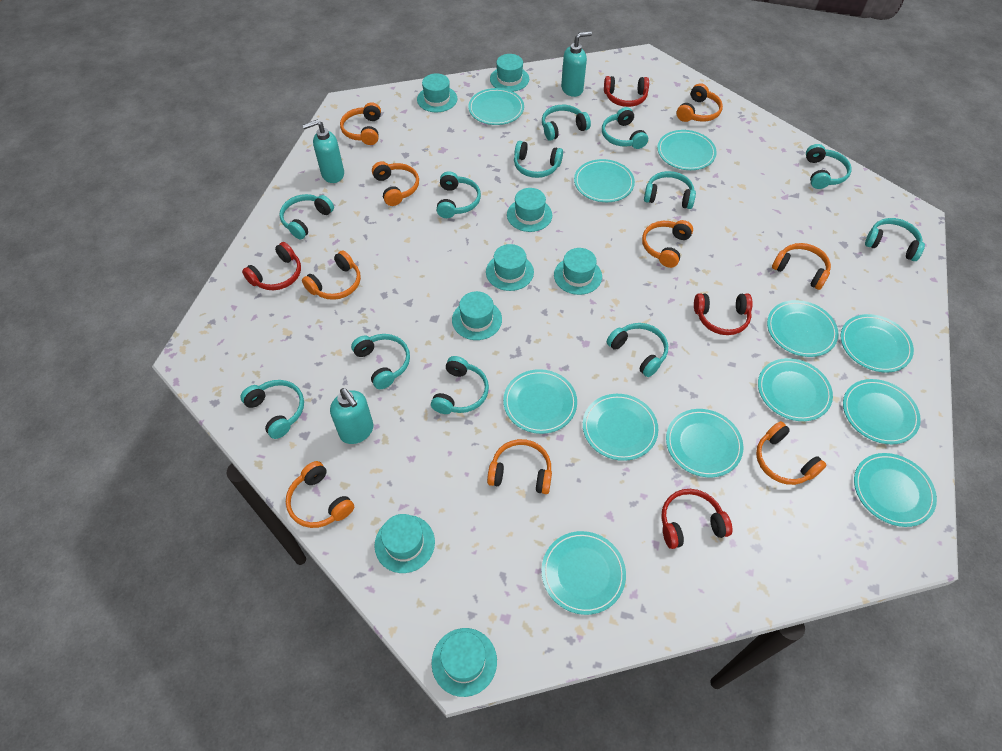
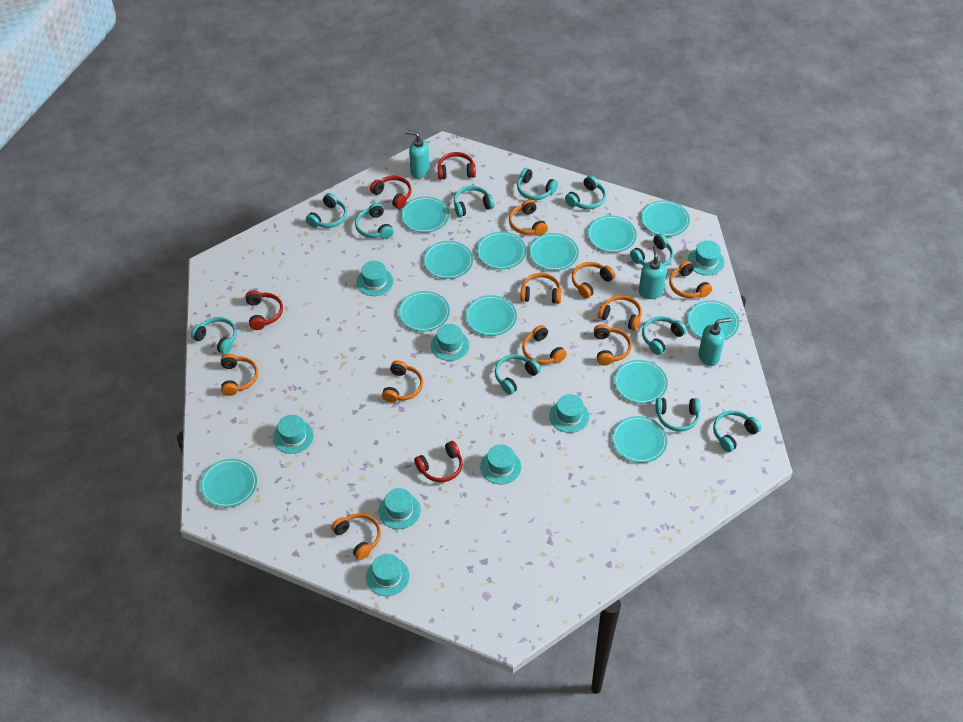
orange headphones: [286,461,354,528] [302,250,361,300] [340,102,381,145] [372,161,419,206] [487,439,552,494] [642,220,693,268] [677,83,723,122] [756,421,826,485] [772,243,831,290] = 9 -> [221,354,258,396] [331,513,381,560] [382,360,423,403] [509,200,548,236] [520,273,561,304] [522,325,567,365] [572,262,615,299] [594,324,632,366] [598,295,642,331] [669,261,712,298] = 10
turquoise headphones: [240,380,304,439] [279,194,334,240] [351,334,410,389] [431,356,489,414] [437,171,481,218] [514,141,563,178] [542,105,591,141] [602,107,648,149] [607,323,668,377] [644,171,696,209] [806,144,852,189] [865,218,925,261] = 12 -> [191,317,237,354] [306,193,347,228] [355,203,394,239] [454,186,494,217] [495,354,541,395] [517,168,558,200] [565,175,606,209] [630,234,673,266] [642,316,687,355] [655,398,700,432] [713,411,761,452] = 11

